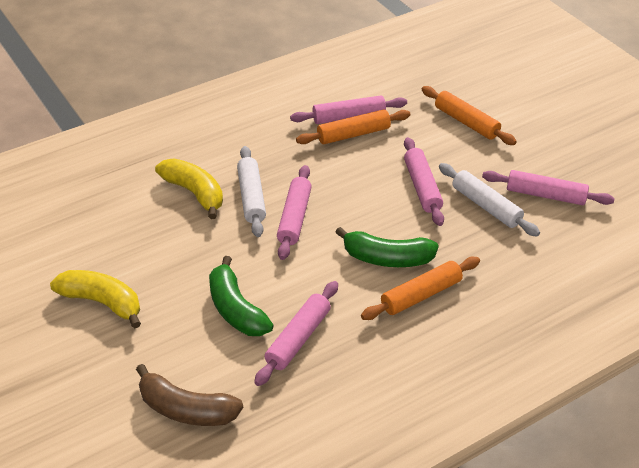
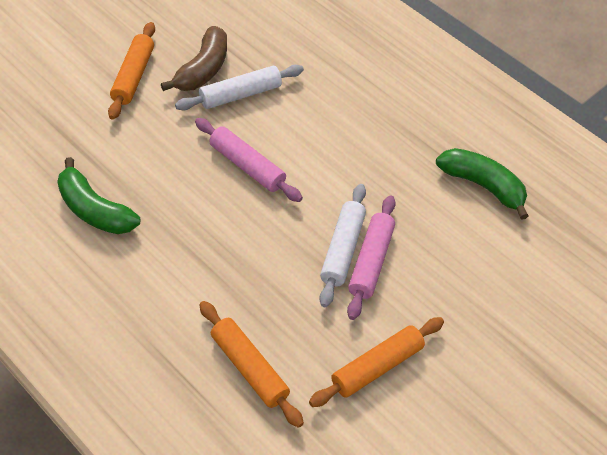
pink rolling pin: [254,281,338,386] [277,165,312,260] [290,95,407,124] [404,137,444,226] [482,170,615,205] = 5 -> [195,118,303,202] [347,195,396,320] = 2
yellow banana: [50,270,141,328] [155,159,223,219] = 2 -> none = 0

